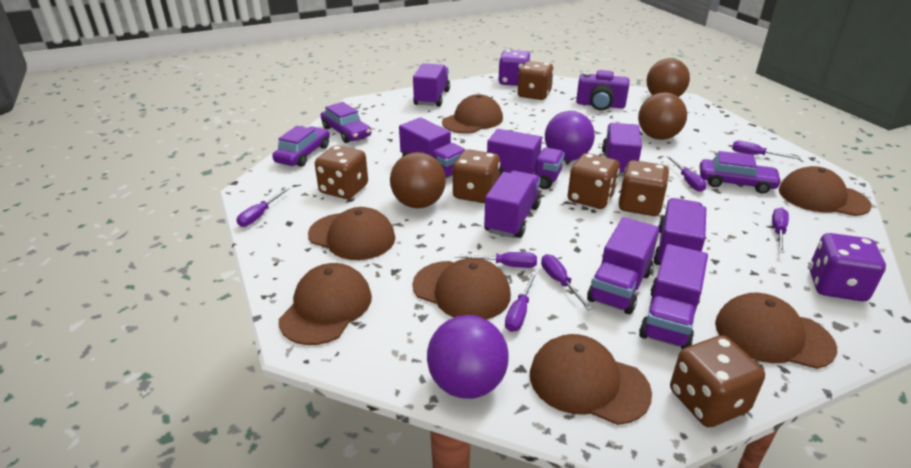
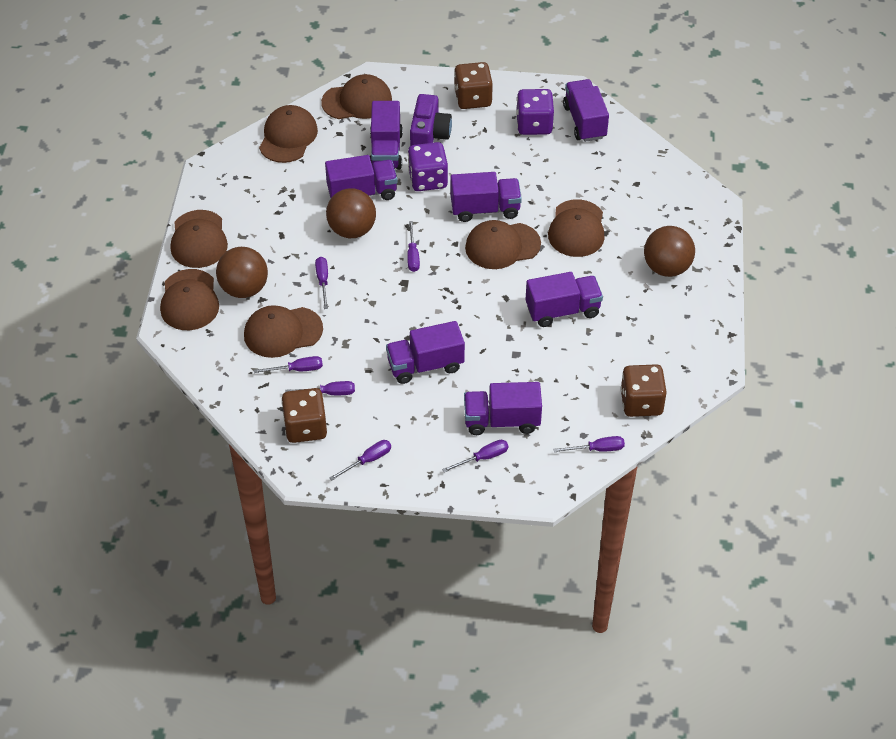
brown dice: [315,145,368,199] [452,149,500,203] [517,61,554,100] [568,153,620,209] [618,160,669,216] [670,335,765,427] = 6 -> [281,388,327,443] [454,62,493,109] [620,364,667,417] = 3
purple ball: [427,315,509,399] [545,111,595,161] = 2 -> none = 0
purple car: [272,126,330,167] [321,102,371,143] [700,151,782,194] = 3 -> none = 0
purple truck: [399,118,465,178] [413,63,450,107] [484,171,541,238] [487,129,565,189] [587,217,659,314] [602,123,642,176] [639,244,708,349] [653,198,706,265] = 8 -> [325,155,398,200] [370,101,403,170] [386,321,465,384] [451,172,522,222] [464,382,542,435] [526,272,603,327] [563,79,609,142] = 7

